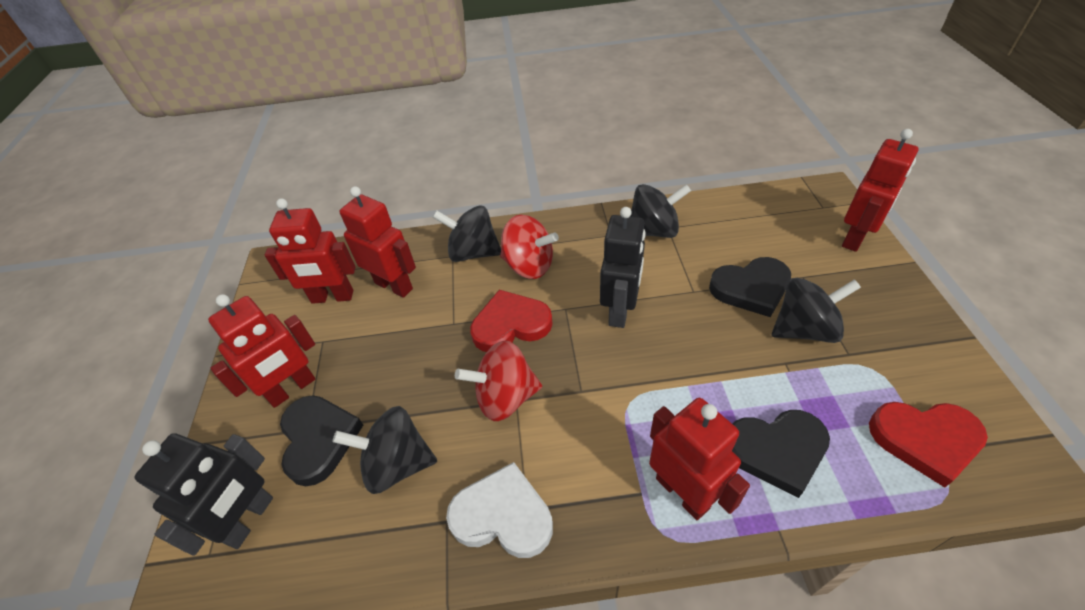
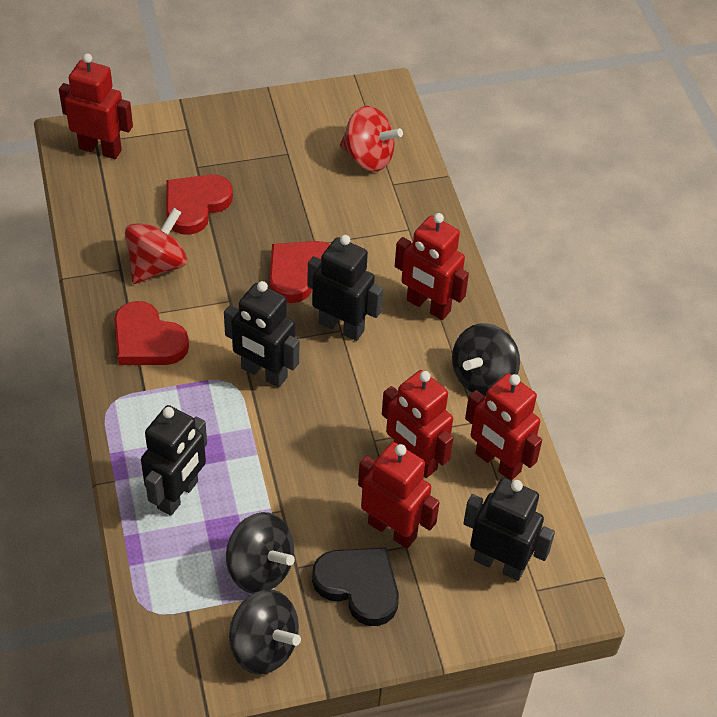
black heart: [280,395,363,487] [709,257,791,317] [732,410,830,498] = 3 -> [312,548,399,626] = 1
black robot: [135,433,273,556] [600,207,646,328] = 2 -> [141,405,207,516] [224,281,299,388] [307,235,383,341] [463,478,555,581] = 4
black spinning top: [333,406,437,494] [433,205,501,262] [630,184,691,238] [772,278,861,343] = 4 -> [226,512,295,594] [229,590,301,675] [452,323,520,397] = 3
red heart: [470,290,552,352] [869,402,988,488] = 2 -> [114,301,189,365] [166,174,233,235] [269,241,330,303] = 3
white heart: [446,462,553,558] = 1 -> none = 0

